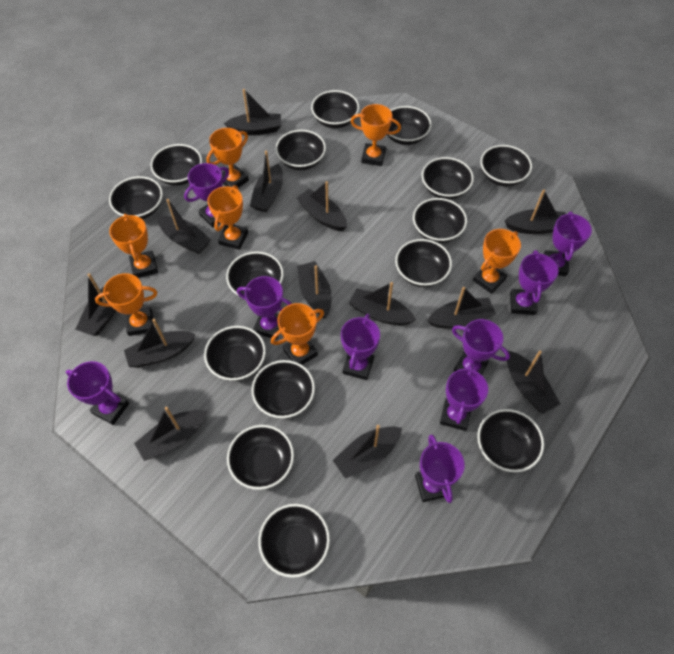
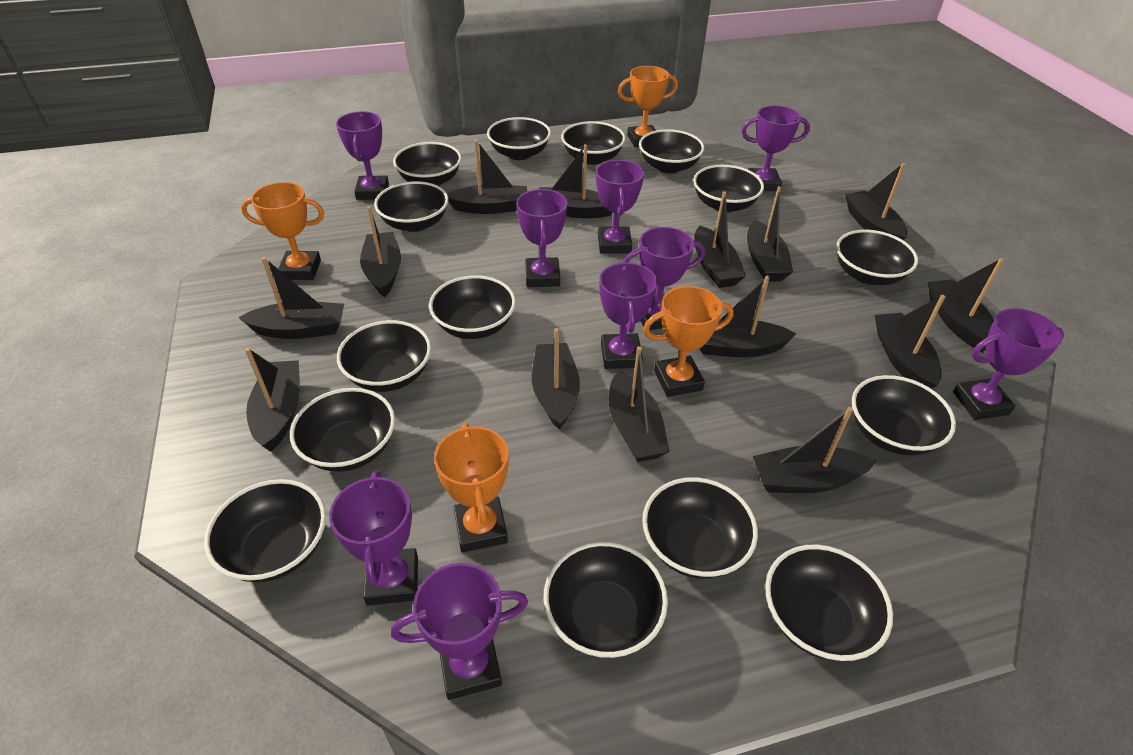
black boat: [75,273,116,336] [124,319,196,367] [134,407,207,461] [157,199,211,254] [224,89,281,135] [250,151,283,212] [296,181,347,231] [297,261,332,319] [333,425,402,479] [349,282,416,325] [427,287,496,328] [505,189,566,234] [507,351,560,414] = 13 -> [238,257,344,339] [245,348,300,451] [360,206,401,297] [447,140,527,214] [532,328,580,430] [539,144,613,218] [609,346,670,462] [694,191,746,288] [699,276,797,357] [747,186,793,282] [753,407,876,493] [845,163,907,240] [875,295,946,389] [928,258,1004,352] = 14
orange trophy: [95,273,157,336] [109,214,158,278] [207,128,249,188] [207,185,248,250] [271,303,324,365] [351,104,401,166] [473,229,521,294] = 7 -> [241,182,324,280] [434,423,509,552] [618,66,678,147] [643,286,734,397] = 4

